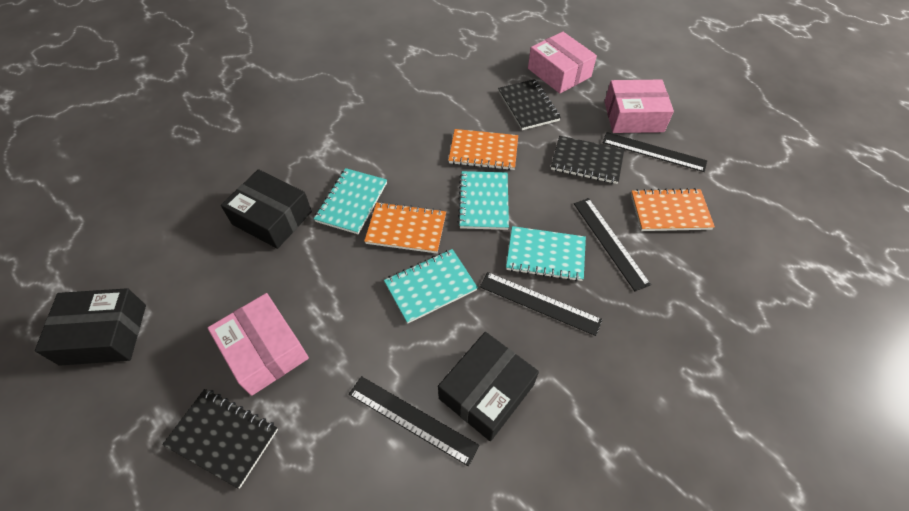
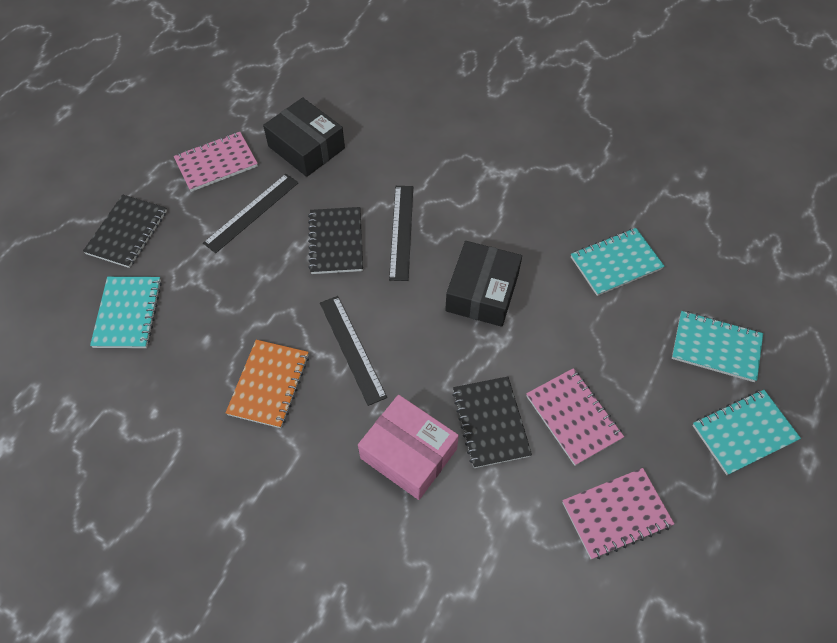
black box: [35,288,146,366] [221,169,312,249] [438,332,539,441] = 3 -> [263,97,345,177] [445,241,522,327] = 2
black ruler: [349,376,480,466] [480,272,603,336] [574,198,651,291] [602,132,707,172] = 4 -> [203,174,299,253] [320,296,387,406] [389,186,413,281] = 3
orange notebook: [364,202,446,253] [448,129,518,170] [631,188,715,231] = 3 -> [226,340,309,428] = 1
pink box: [208,293,309,396] [528,32,597,94] [604,80,674,133] = 3 -> [358,395,459,500] = 1
pink notebook: none = 0 -> [174,132,258,192] [526,368,624,466] [562,468,674,559] = 3

